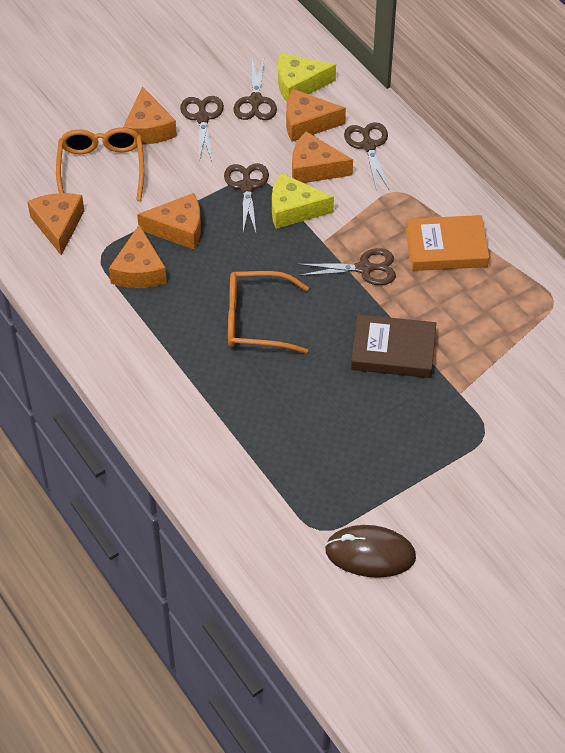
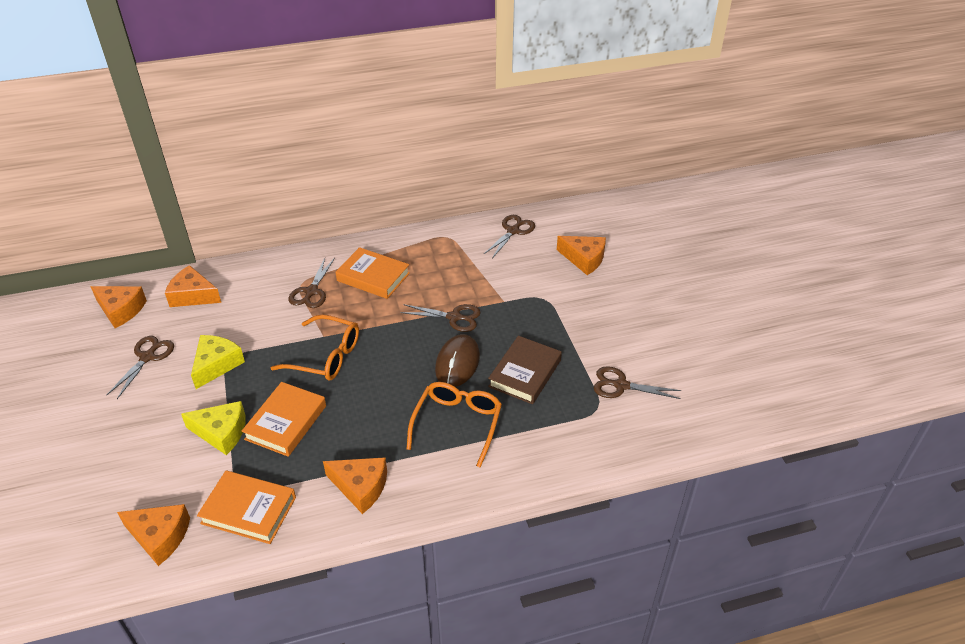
orange book: [406,215,489,271] = 1 -> [197,471,296,544] [242,382,326,457] [336,247,410,299] = 3
orange cheese: [27,193,84,256] [109,225,167,288] [123,86,177,145] [137,193,201,250] [286,89,346,142] [292,132,353,183] = 6 -> [90,286,147,328] [117,504,190,566] [165,265,221,307] [323,457,387,514] [557,236,606,275] = 5

